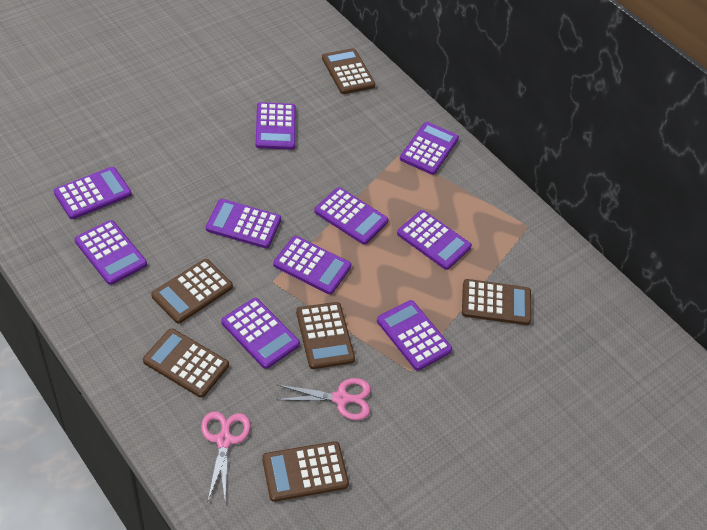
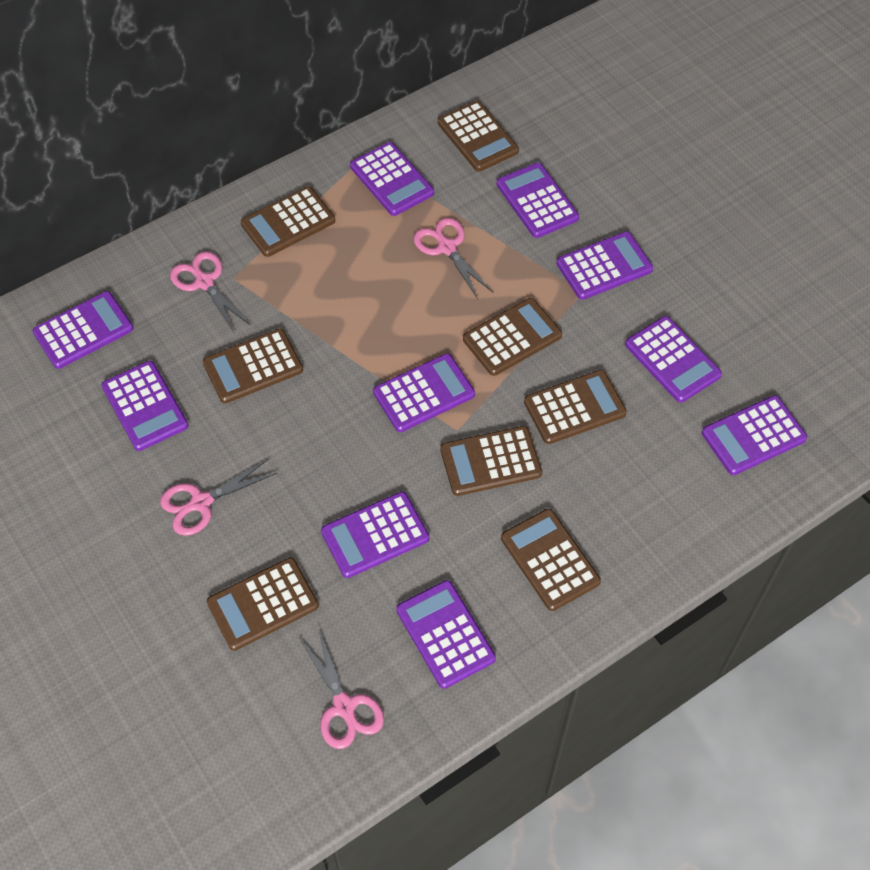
brown calculator: [143,328,229,398] [151,259,233,323] [262,441,349,502] [296,302,355,369] [322,48,375,94] [462,279,532,325] = 6 -> [203,329,303,404] [207,557,319,651] [241,186,335,257] [438,101,519,172] [440,426,542,496] [463,298,562,376] [501,509,601,611] [524,370,627,444] = 8
pink scissors: [201,411,251,500] [276,378,371,420] = 2 -> [160,459,277,536] [170,251,251,332] [300,628,384,749] [413,217,493,299] = 4

